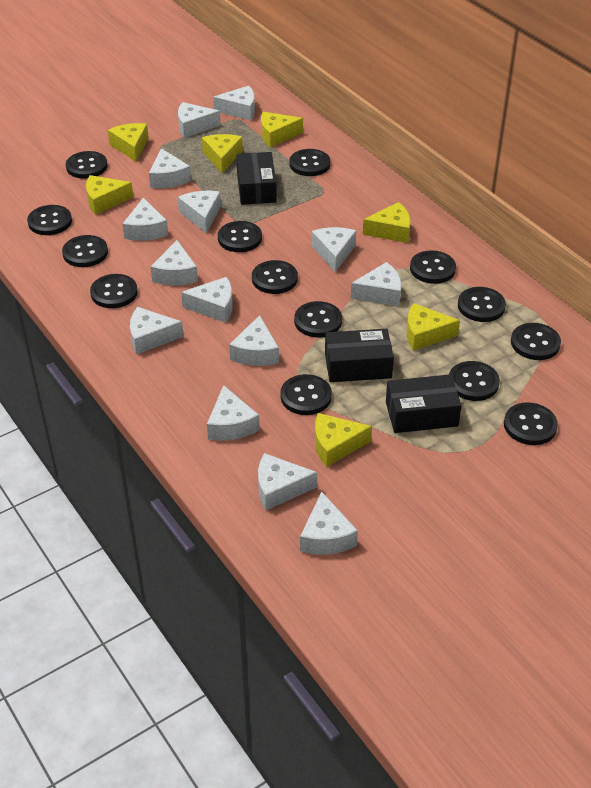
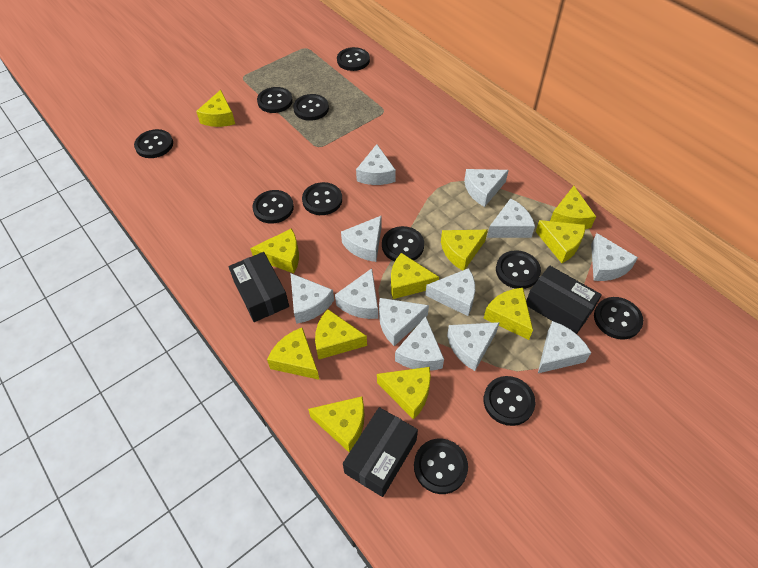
black button: [27,205,72,235] [62,235,108,267] [66,151,108,179] [90,274,138,308] [218,221,262,252] [252,260,298,294] [280,374,332,415] [290,149,330,176] [294,301,342,337] [410,250,456,284] [449,361,500,401] [458,287,506,322] [504,402,558,445] [511,323,561,360] = 14 -> [134,129,173,158] [253,190,294,224] [257,87,293,113] [293,94,329,121] [302,182,342,215] [337,47,370,71] [382,226,424,261] [414,439,468,494] [484,376,535,426] [496,250,541,289] [594,297,643,340] = 11
white cheese: [123,198,168,241] [130,307,184,355] [149,148,191,188] [150,240,198,285] [178,102,221,138] [178,191,221,233] [181,277,233,323] [207,385,260,441] [213,86,255,120] [229,315,279,366] [258,453,317,510] [300,492,358,555] [311,227,356,272] [351,262,402,306] = 14 -> [290,273,334,324] [335,268,378,319] [341,216,382,262] [356,144,396,185] [379,298,429,346] [395,316,444,371] [425,268,475,316] [447,322,500,371] [464,169,509,207] [487,198,535,238] [538,321,591,373] [591,233,638,281] = 12
yellow cheese: [86,175,133,215] [108,123,149,161] [202,134,243,173] [261,112,303,148] [315,413,372,467] [363,202,411,243] [407,303,460,351] = 7 -> [196,90,235,127] [250,228,299,273] [267,328,319,380] [308,396,364,452] [315,309,367,359] [377,367,431,420] [391,253,439,299] [441,230,488,271] [484,288,533,340] [536,220,585,263] [550,186,596,229] = 11

